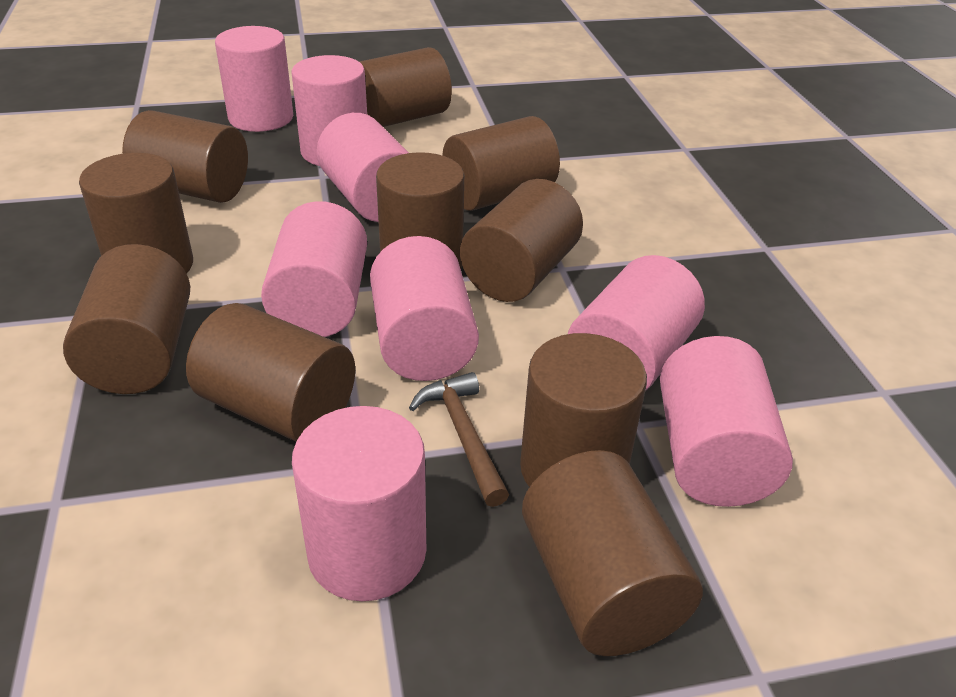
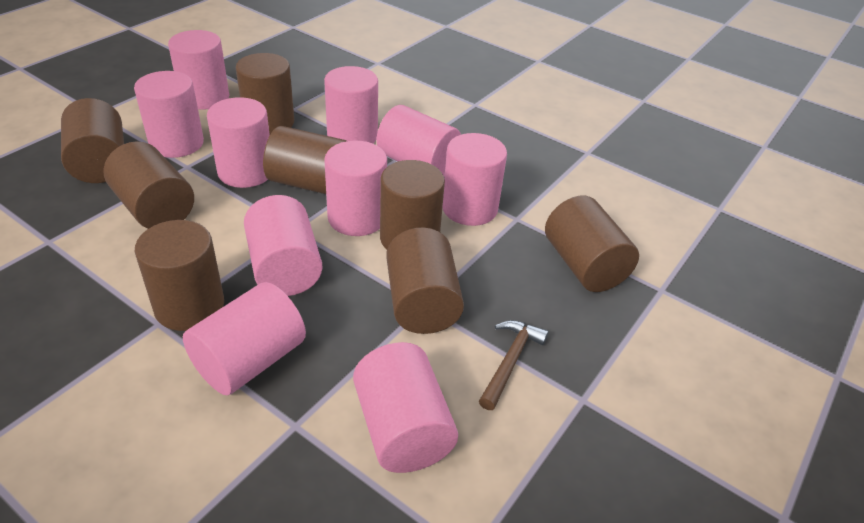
brown cylinder: [63,244,190,394] [79,153,193,274] [122,110,248,203] [186,303,355,442] [359,47,452,127] [376,152,464,269] [442,116,560,211] [460,179,583,302] [520,333,647,487] [522,450,703,656] = 10 -> [61,98,124,183] [104,141,194,229] [135,220,224,331] [236,53,294,134] [263,126,347,194] [380,160,445,250] [386,228,464,334] [545,196,639,292] = 8
pink cylinder: [215,26,293,132] [261,201,367,337] [291,55,367,166] [292,406,426,601] [317,113,409,222] [370,236,479,381] [568,255,705,391] [660,336,793,507] = 8 -> [134,71,204,158] [168,30,229,110] [183,282,306,395] [207,97,270,188] [244,195,322,296] [324,66,378,143] [324,140,387,236] [353,342,458,473] [377,105,461,176] [442,133,507,226] = 10

